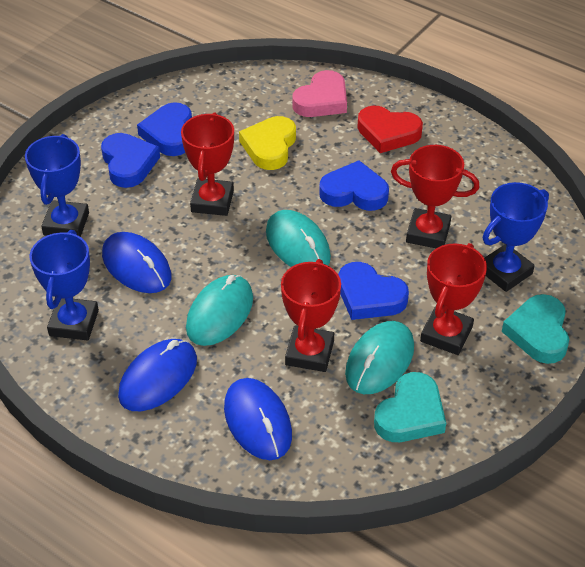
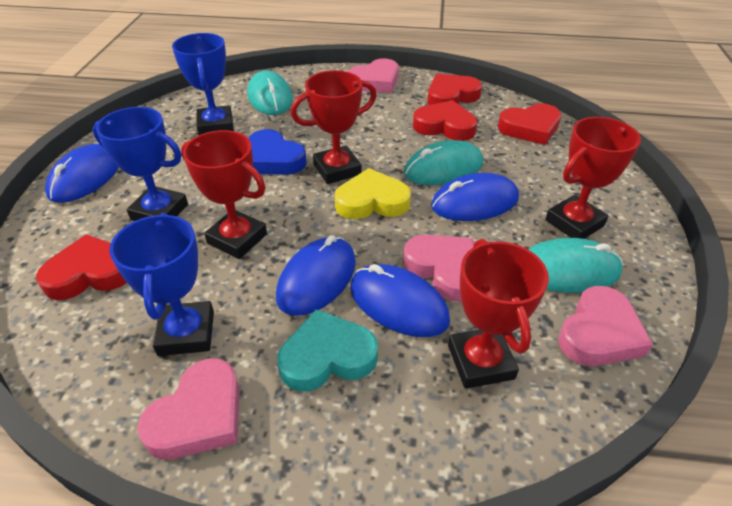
blue heart: [101,133,160,188] [137,102,192,156] [319,160,389,211] [338,262,409,320] = 4 -> [249,129,307,175] = 1
blue mouse: [102,232,171,293] [118,339,197,411] [224,378,292,460] = 3 -> [45,143,119,203] [276,235,356,316] [350,264,450,337] [431,173,519,221] = 4
pink heart: [292,70,347,117] = 1 -> [137,359,239,459] [348,59,399,93] [403,235,474,302] [558,286,653,366] = 4
red heart: [357,106,423,153] = 1 -> [36,234,127,300] [413,100,477,141] [427,74,482,105] [498,103,561,145] = 4
turquoise heart: [374,372,446,442] [502,294,569,364] = 2 -> [277,309,378,392] = 1

